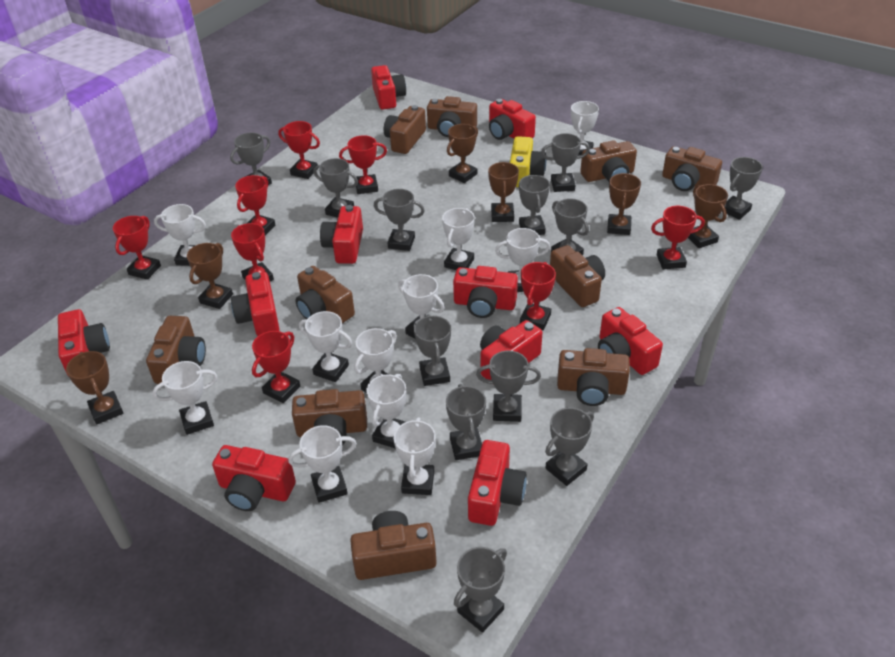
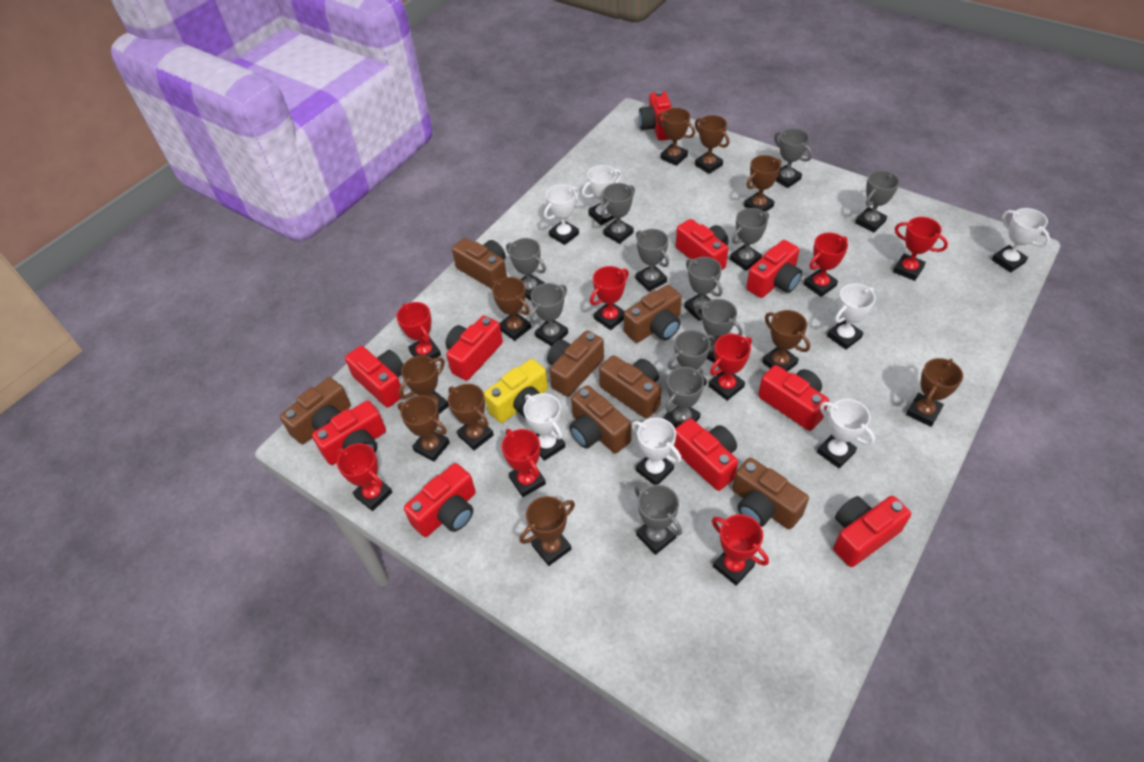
brown camera: [146,316,206,384] [292,389,367,445] [295,266,355,323] [350,511,436,580] [384,105,426,154] [427,96,477,137] [550,245,605,307] [557,348,630,406] [580,140,637,182] [662,146,722,191] = 10 -> [280,377,351,444] [452,238,507,289] [547,331,604,397] [569,385,631,453] [599,355,661,418] [624,285,682,343] [732,458,809,529] = 7
brown trophy: [66,351,123,424] [187,243,233,309] [447,124,478,183] [488,162,519,222] [607,173,641,235] [688,184,728,248] = 6 -> [398,355,449,414] [398,395,450,462] [448,384,494,450] [491,277,531,341] [519,496,575,566] [657,108,695,166] [695,115,729,174] [744,155,781,212] [762,310,810,372] [906,358,963,427] = 10
white trophy: [152,361,218,435] [154,204,206,266] [288,425,357,503] [299,311,352,382] [354,328,397,393] [366,373,406,449] [394,417,436,495] [398,274,445,339] [442,208,475,270] [495,228,550,292] [571,101,599,156] = 11 -> [523,393,565,461] [544,184,579,245] [582,165,622,225] [632,418,682,485] [817,399,875,468] [827,284,876,350] [992,208,1050,272] = 7

